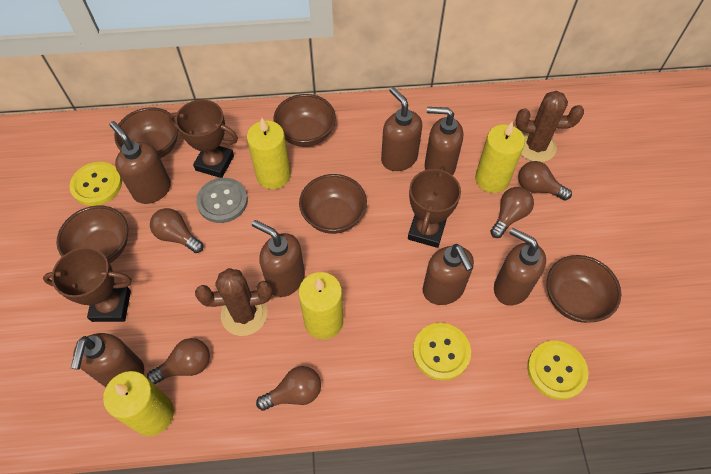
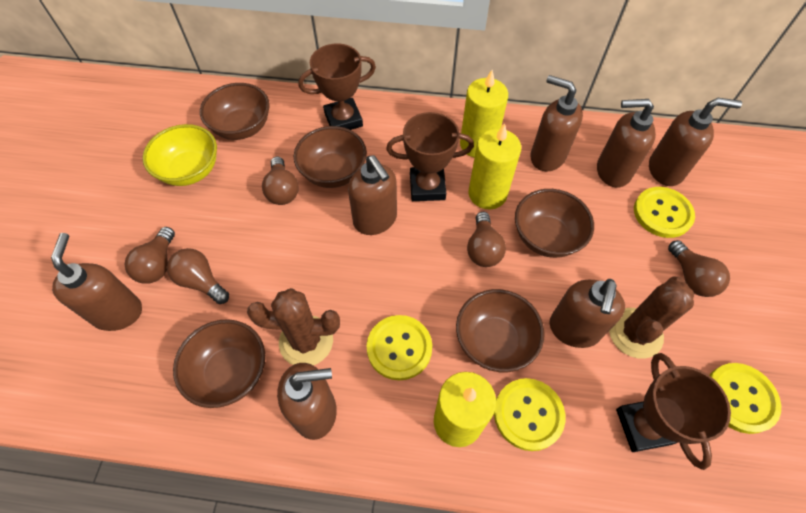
grey button: [196,178,248,223] = 1 -> none = 0
yellow bowl: none = 0 -> [142,124,217,186] = 1
yellow button: [70,162,122,206] [413,323,471,381] [527,341,588,400] = 3 -> [367,315,432,380] [494,378,566,451] [634,187,695,238] [710,363,781,434] = 4
yellow candle: [103,371,174,436] [247,118,291,189] [298,272,343,339] [475,122,525,193] = 4 -> [434,372,496,447] [460,70,508,158] [469,123,521,210] = 3

